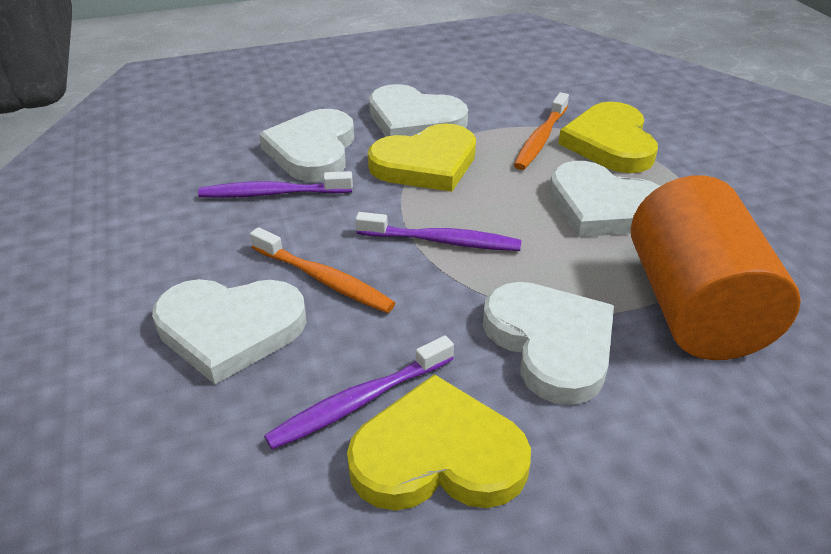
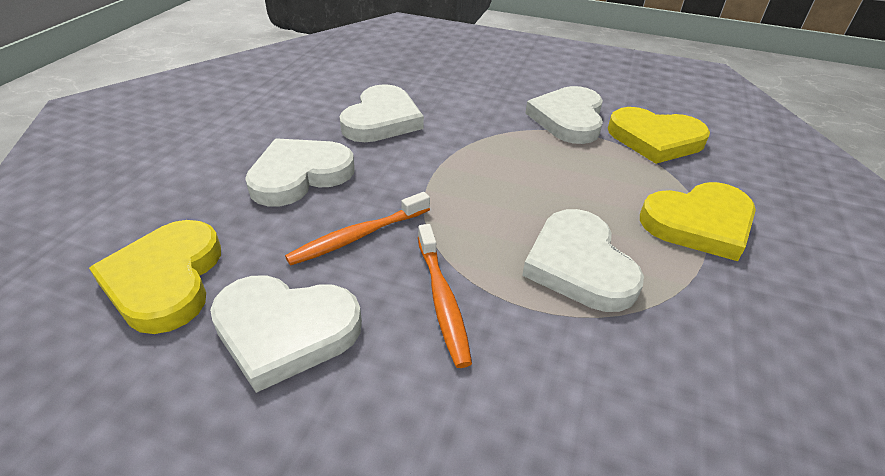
orange cylinder: [631,175,801,360] = 1 -> none = 0
purple toothbrush: [198,171,353,198] [264,336,454,450] [355,212,521,251] = 3 -> none = 0

